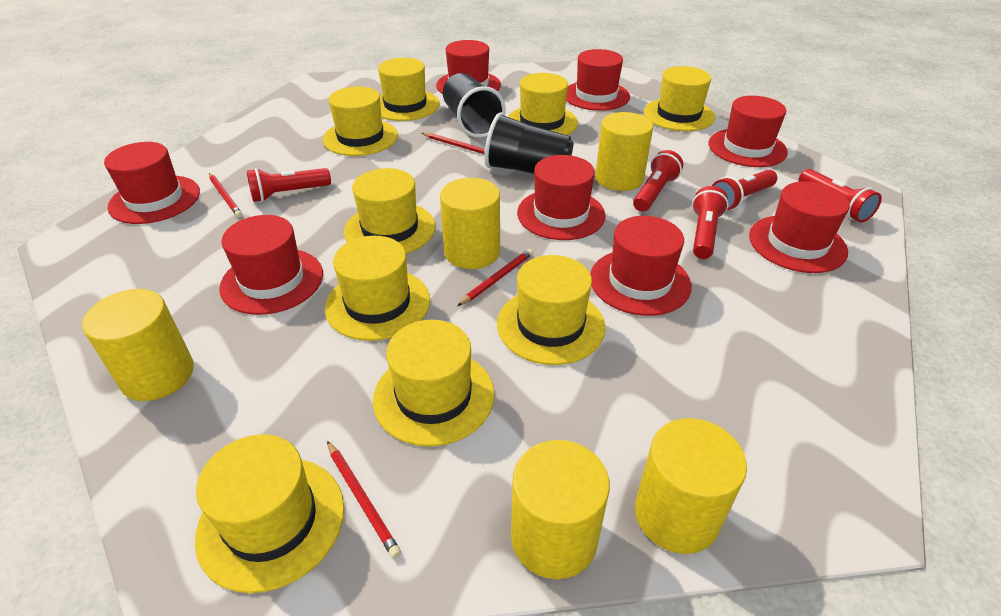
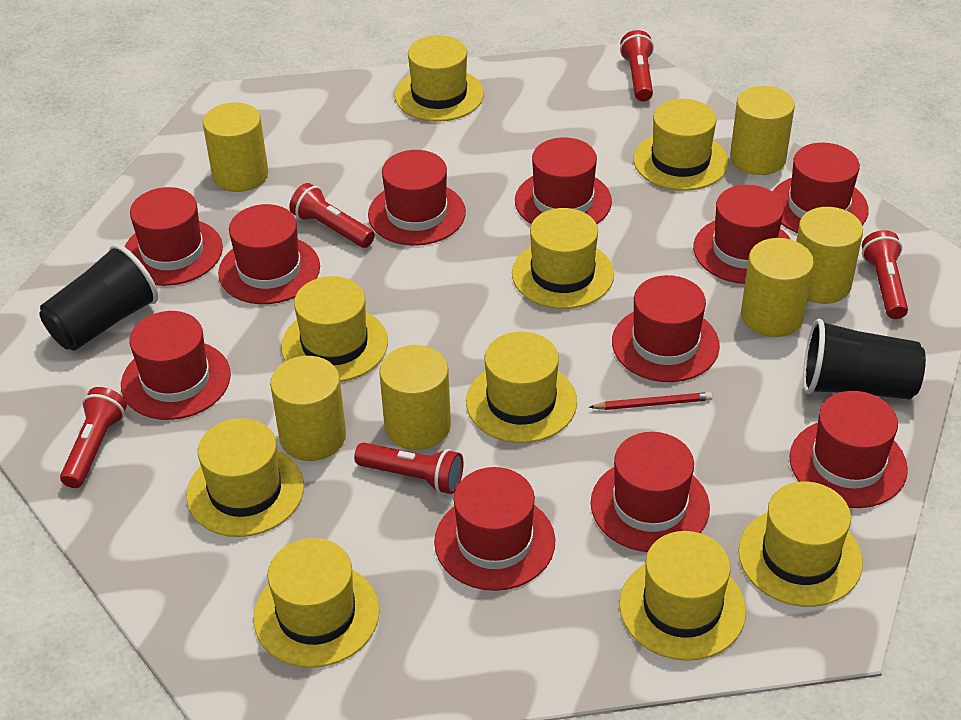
red hat: [104,142,200,224] [219,215,323,315] [436,40,501,94] [517,155,606,240] [566,49,630,111] [590,216,692,316] [709,96,788,167] [749,181,850,273] = 8 -> [121,311,231,420] [124,187,223,286] [218,204,320,304] [368,150,466,246] [434,467,555,591] [515,137,612,224] [591,432,710,552] [612,275,720,382] [693,185,790,284] [772,143,869,233] [789,391,908,508] = 11
red pencil: [209,173,242,217] [327,441,401,558] [422,133,485,155] [458,249,533,306] = 4 -> [589,392,712,410] = 1
yellow cylinder: [82,289,194,401] [440,178,500,269] [511,440,610,579] [596,112,653,191] [635,418,747,554] = 5 -> [203,102,268,192] [270,356,346,461] [379,345,451,450] [730,86,795,175] [741,238,814,337] [796,207,863,304] = 6

